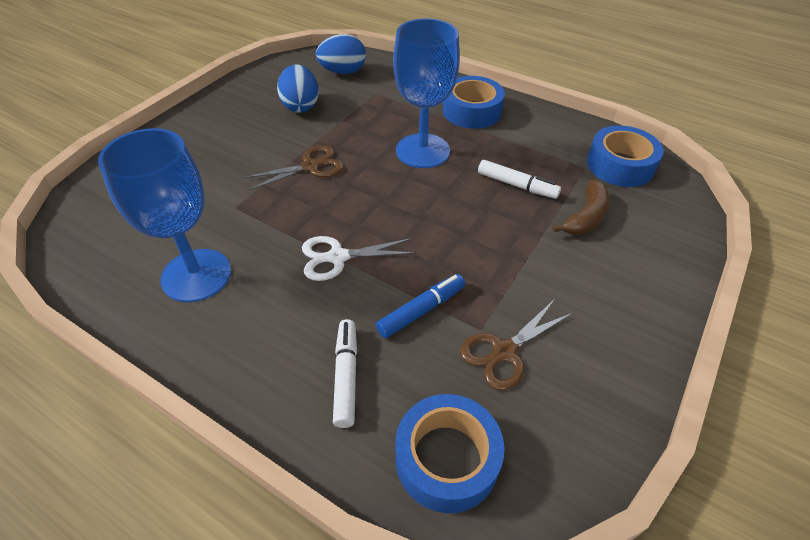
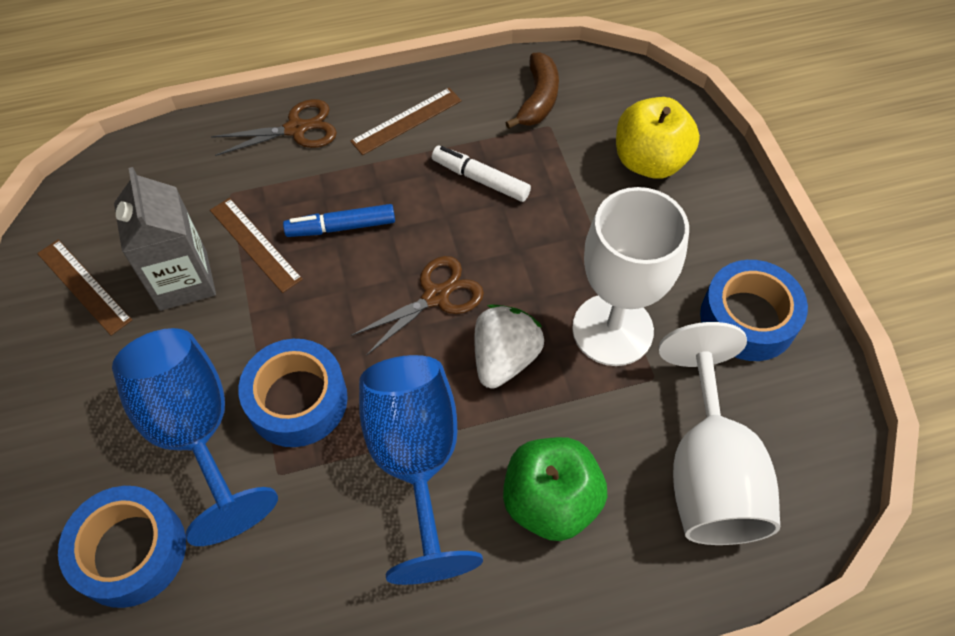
blue egg: [277,64,319,113] [316,34,366,74] = 2 -> none = 0
brown ruler: none = 0 -> [37,240,132,336] [210,198,303,293] [350,88,462,155] = 3
green apple: none = 0 -> [503,437,607,541] = 1
grey carton: none = 0 -> [114,167,216,311] = 1
white goblet: none = 0 -> [572,187,689,366] [659,322,780,545] = 2
white marker: [333,319,357,428] [478,160,561,199] = 2 -> [432,146,531,202] = 1
white scissors: [302,236,416,281] = 1 -> none = 0
white strawberry: none = 0 -> [474,304,544,388] = 1
yellow apple: none = 0 -> [616,97,700,179] = 1

